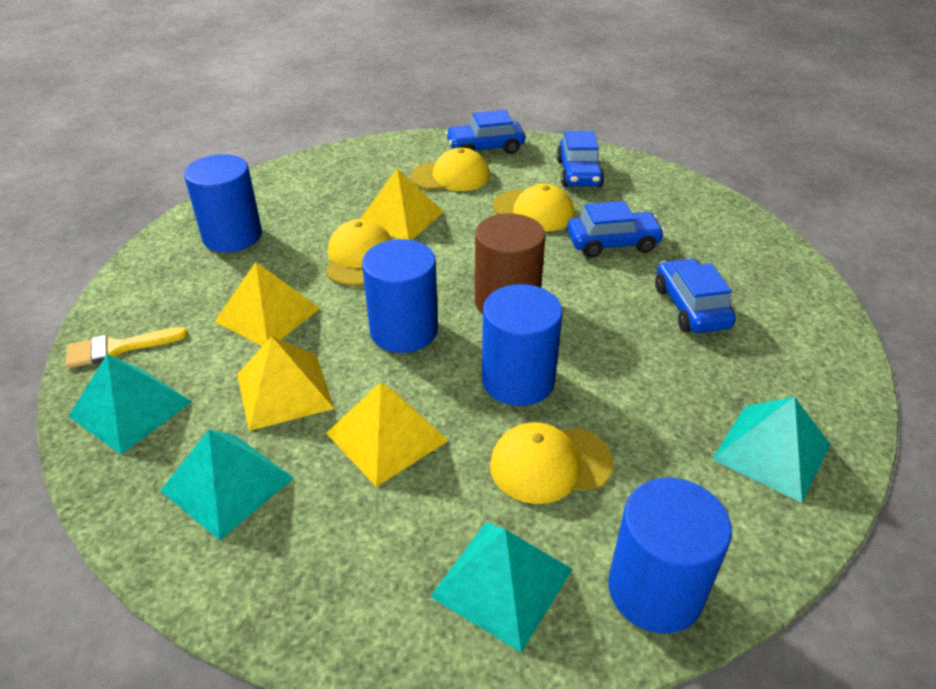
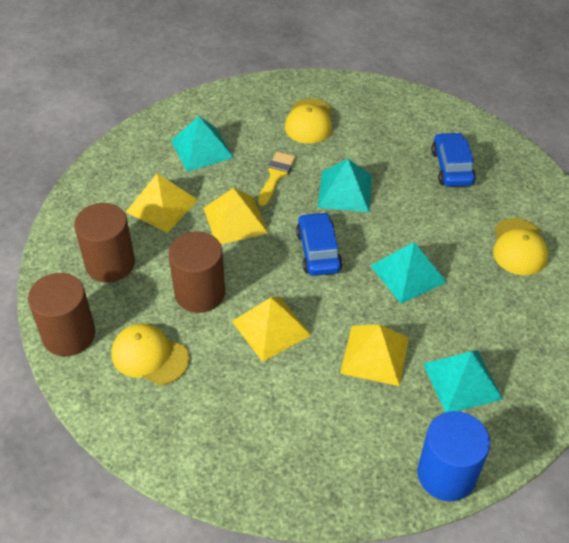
blue car: [445,110,525,154] [556,131,605,187] [567,201,665,258] [655,258,736,333] = 4 -> [296,212,343,276] [431,132,476,187] = 2
blue cylinder: [184,154,262,252] [362,239,438,353] [482,284,563,406] [608,478,732,633] = 4 -> [417,411,490,501] = 1
brown cylinder: [475,213,545,314] = 1 -> [28,273,95,356] [74,203,135,283] [169,231,225,313] = 3
yellow cap: [325,219,392,286] [411,147,490,191] [490,422,613,504] [493,184,575,232] = 4 -> [111,324,189,385] [285,99,332,144] [493,218,548,276] = 3

